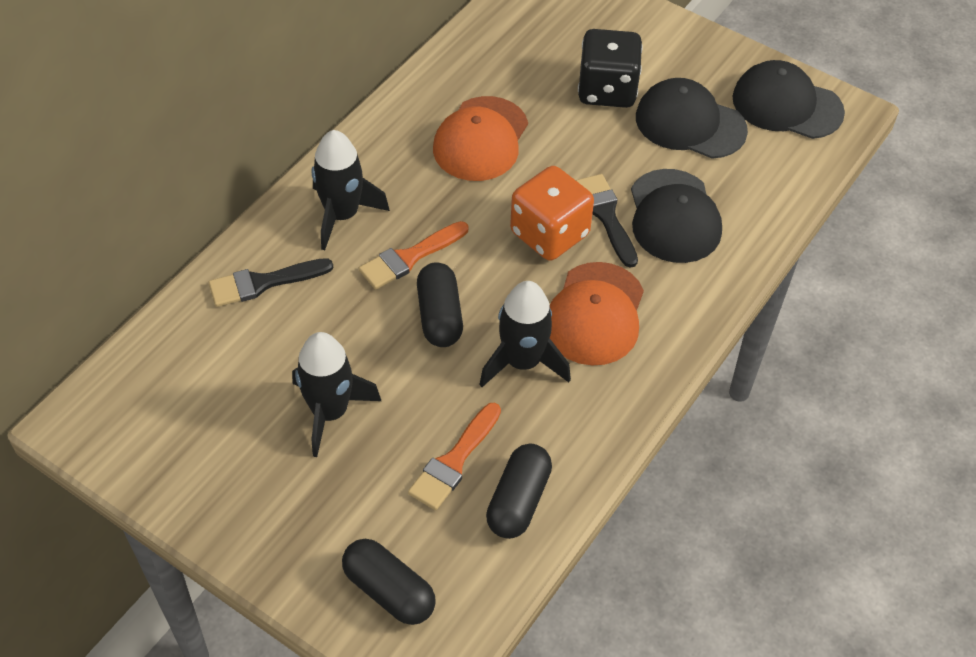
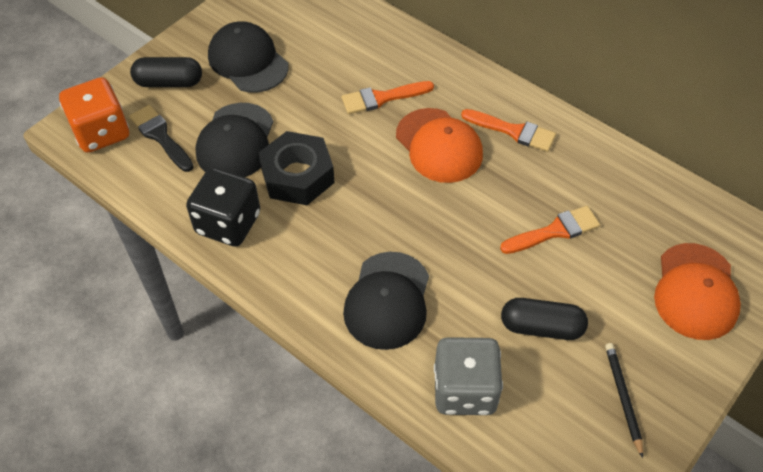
black brush: [208,258,333,307] [576,174,638,268] = 2 -> [129,105,194,172] = 1
black capsule: [342,539,436,625] [417,262,463,347] [486,444,552,539] = 3 -> [130,57,202,87] [501,298,588,340] = 2
black nut: none = 0 -> [258,131,335,205] = 1
black pencil: none = 0 -> [605,343,643,458] = 1
black rocket: [292,332,381,457] [312,130,390,250] [479,281,571,387] = 3 -> none = 0
grey dice: none = 0 -> [434,337,503,415] = 1
orange brush: [359,221,469,290] [408,403,501,510] = 2 -> [342,81,434,114] [461,109,556,152] [500,206,600,254] = 3

